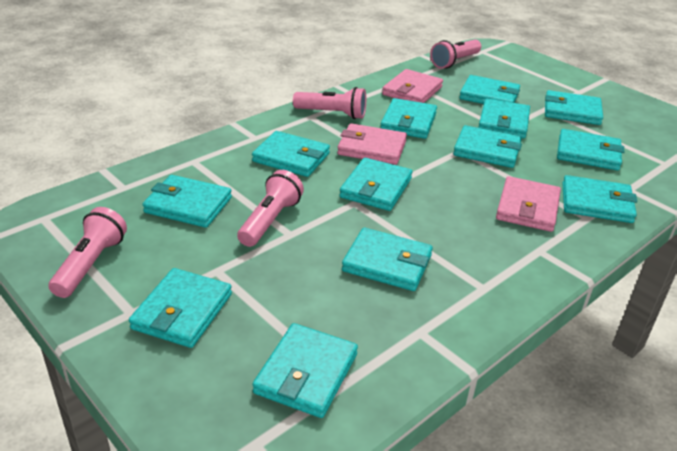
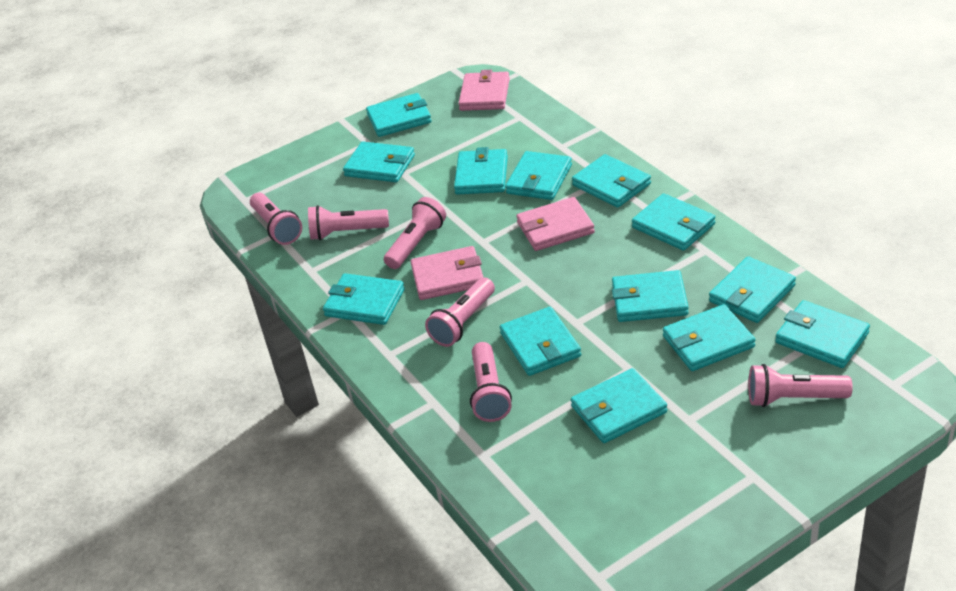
pink flashlight: [48,207,127,298] [237,170,304,247] [293,87,366,119] [430,39,481,69] = 4 -> [250,193,302,245] [308,205,389,240] [384,197,446,269] [425,278,495,347] [470,342,512,422] [748,364,853,407] = 6

